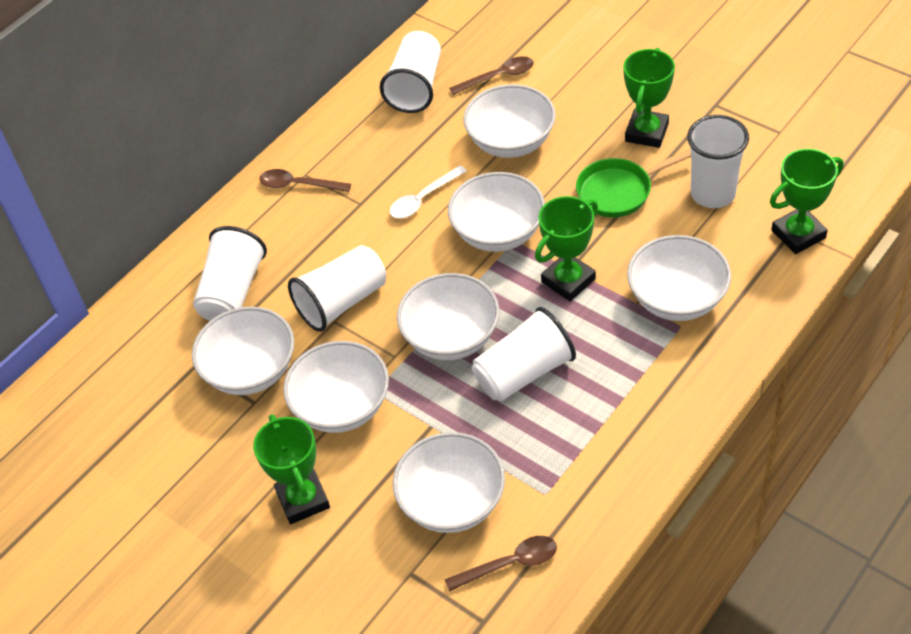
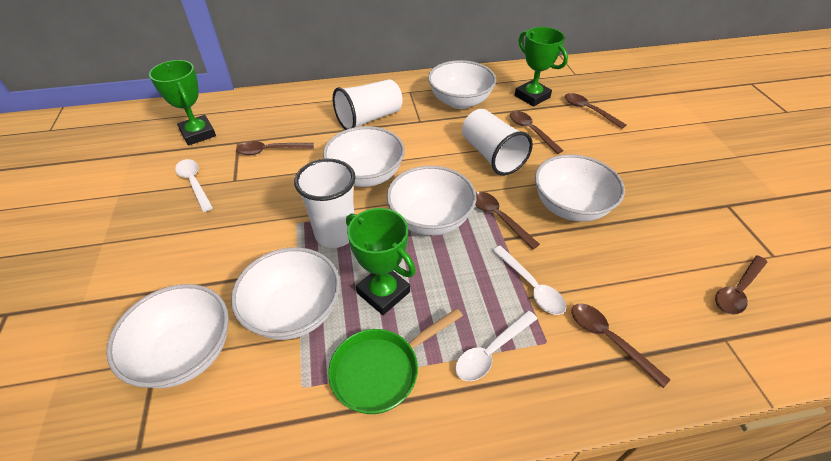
brown spoon: [259,169,351,192] [445,536,557,591] [449,56,534,95] = 3 -> [236,141,314,155] [475,192,540,250] [510,111,564,154] [565,93,627,129] [572,304,671,388] [715,255,767,315] = 6
green trophy: [253,414,330,524] [535,196,598,301] [623,48,675,148] [770,149,844,254] = 4 -> [149,60,216,145] [346,208,416,315] [515,27,568,107] = 3
white bowl: [192,307,294,395] [283,341,389,433] [393,432,505,533] [397,273,500,360] [448,172,545,252] [463,84,556,158] [627,235,731,321] = 7 -> [106,284,229,388] [231,247,340,340] [323,126,405,187] [387,165,476,236] [428,60,496,109] [535,154,625,222] = 6
white cup: [193,226,267,321] [288,245,386,332] [380,31,441,113] [472,307,576,401] [687,115,749,208] = 5 -> [294,159,356,248] [333,79,403,130] [462,109,533,175] = 3
white spoon: [390,166,467,219] = 1 -> [175,159,213,212] [455,311,537,381] [492,246,566,315] = 3

